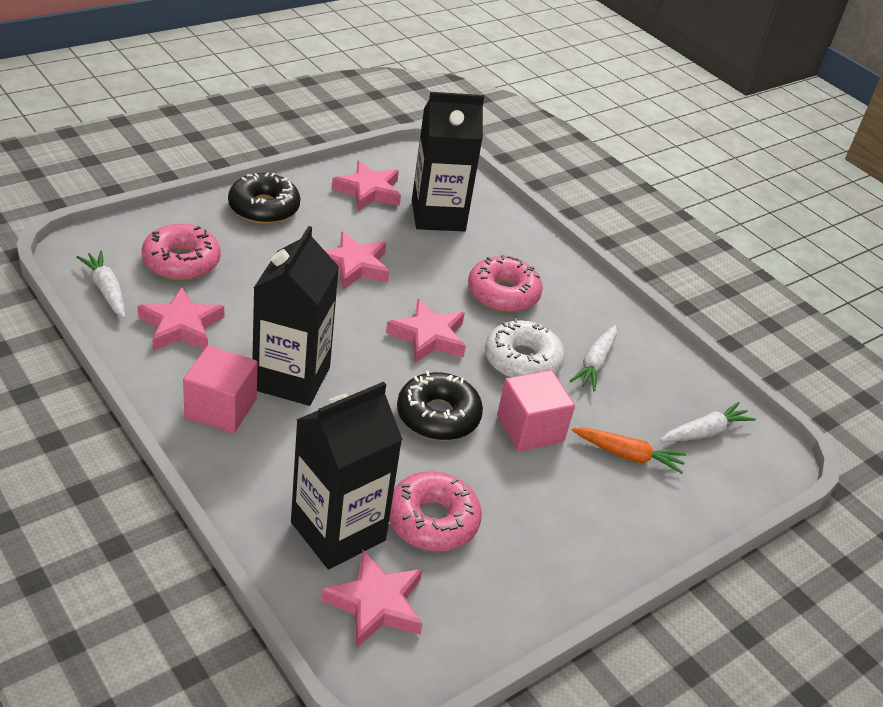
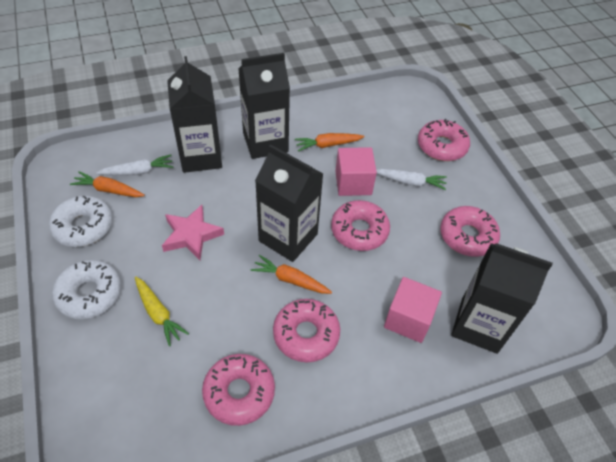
black carton: [252,226,339,406] [291,382,403,569] [412,92,484,231] = 3 -> [167,56,222,173] [238,53,290,159] [255,144,323,262] [451,243,553,354] = 4
black donut: [228,172,300,224] [397,371,483,440] = 2 -> none = 0
orange carrot: [572,428,686,474] = 1 -> [70,171,145,197] [251,255,332,294] [295,133,364,152] = 3
pink donut: [141,224,221,280] [389,471,482,551] [468,255,543,312] = 3 -> [202,354,275,426] [273,299,340,362] [331,200,390,251] [418,119,470,161] [440,206,500,257] = 5
pink star: [138,287,224,351] [321,550,423,648] [324,232,390,290] [332,161,401,211] [386,299,466,363] = 5 -> [162,205,224,260] = 1
white carrot: [76,251,125,318] [570,325,617,392] [660,402,756,442] = 3 -> [96,155,174,176] [376,169,447,190] = 2
white donut: [485,318,565,378] = 1 -> [49,196,112,247] [52,260,121,319] = 2
yellow carrot: none = 0 -> [135,277,189,346] = 1

